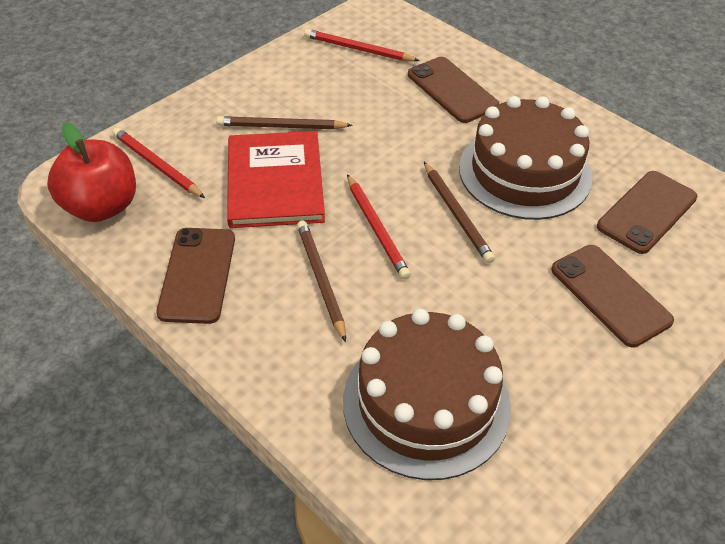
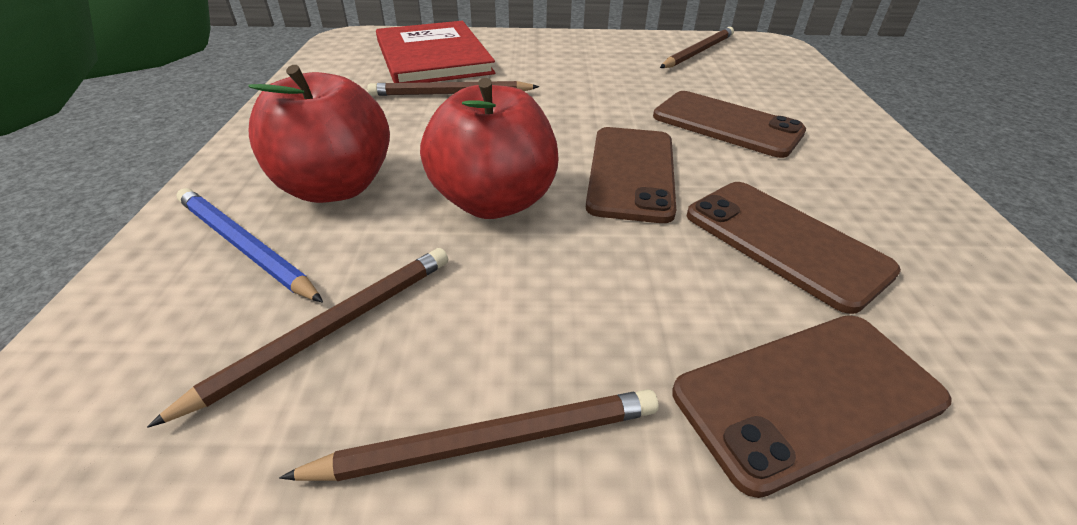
blue pencil: none = 0 -> [176,188,323,303] = 1
brown cake: [343,309,511,480] [459,96,592,220] = 2 -> none = 0
brown pencil: [216,116,353,129] [297,220,346,342] [424,162,495,263] = 3 -> [147,248,448,428] [279,389,659,481] [367,81,539,96] [660,27,734,68] = 4
red apple: [47,122,136,222] = 1 -> [248,65,390,203] [420,78,559,219] = 2
red pencil: [113,128,205,198] [304,29,420,61] [347,174,411,280] = 3 -> none = 0

